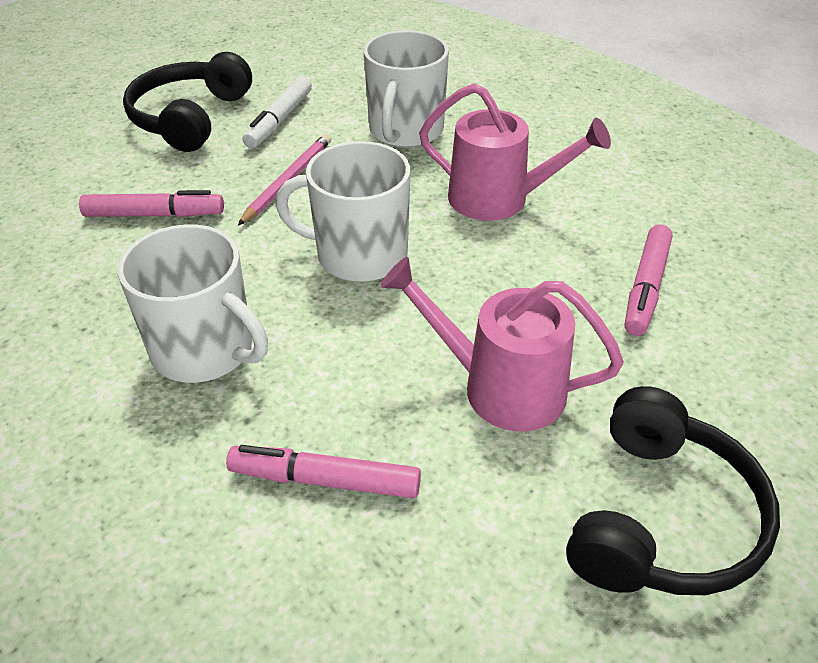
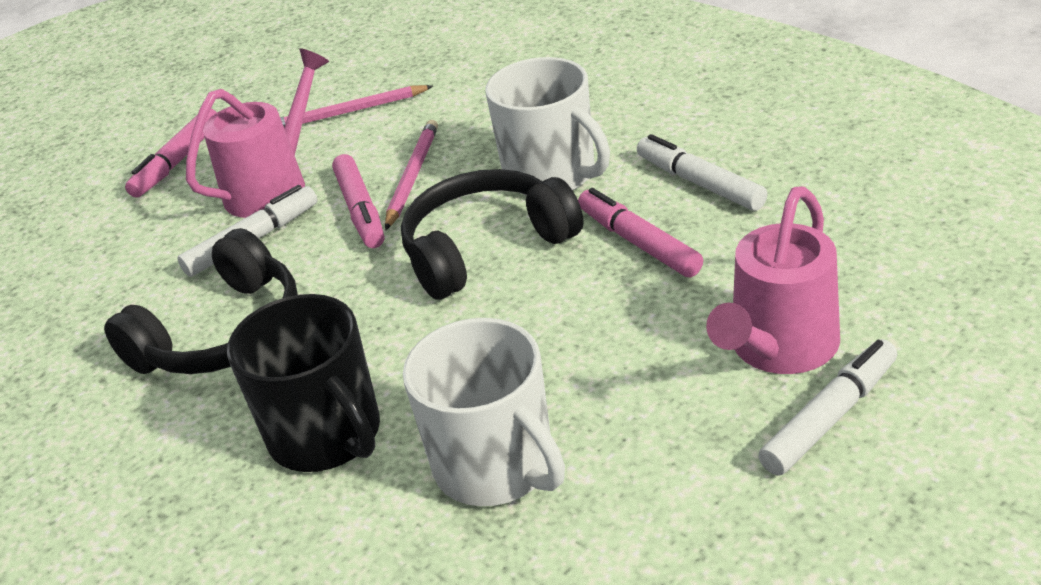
black mug: none = 0 -> [227,294,380,472] = 1
pink pencil: [238,134,331,225] = 1 -> [280,85,433,127] [385,120,438,230] = 2
white marker: [243,76,312,148] = 1 -> [178,185,318,277] [637,134,767,211] [758,339,897,475] = 3
white mug: [118,224,268,383] [276,141,411,282] [363,30,449,148] = 3 -> [403,318,565,506] [485,57,610,195] = 2

